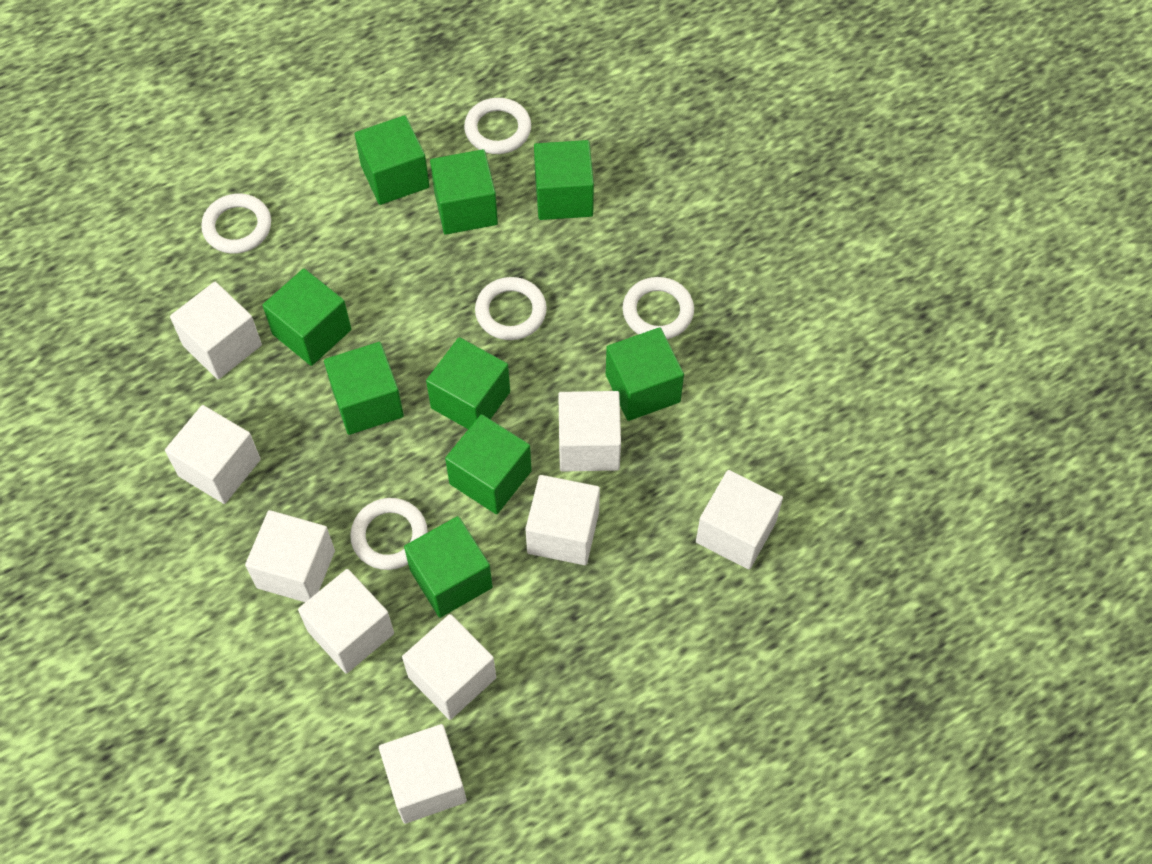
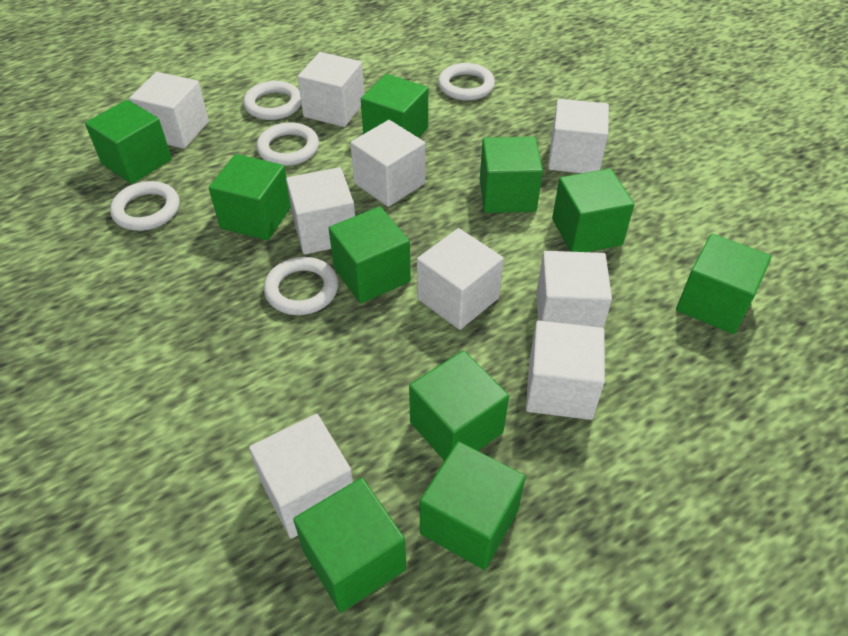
green cube: [262,269,351,366] [324,342,404,435] [355,115,430,205] [404,516,493,618] [426,337,510,429] [430,149,498,235] [445,414,532,514] [534,140,594,220] [606,327,684,421] = 9 -> [85,100,172,184] [209,154,291,240] [293,478,406,613] [329,206,411,303] [361,74,428,138] [409,351,509,461] [420,441,526,570] [480,137,543,213] [552,169,634,252] [676,234,771,334] = 10

